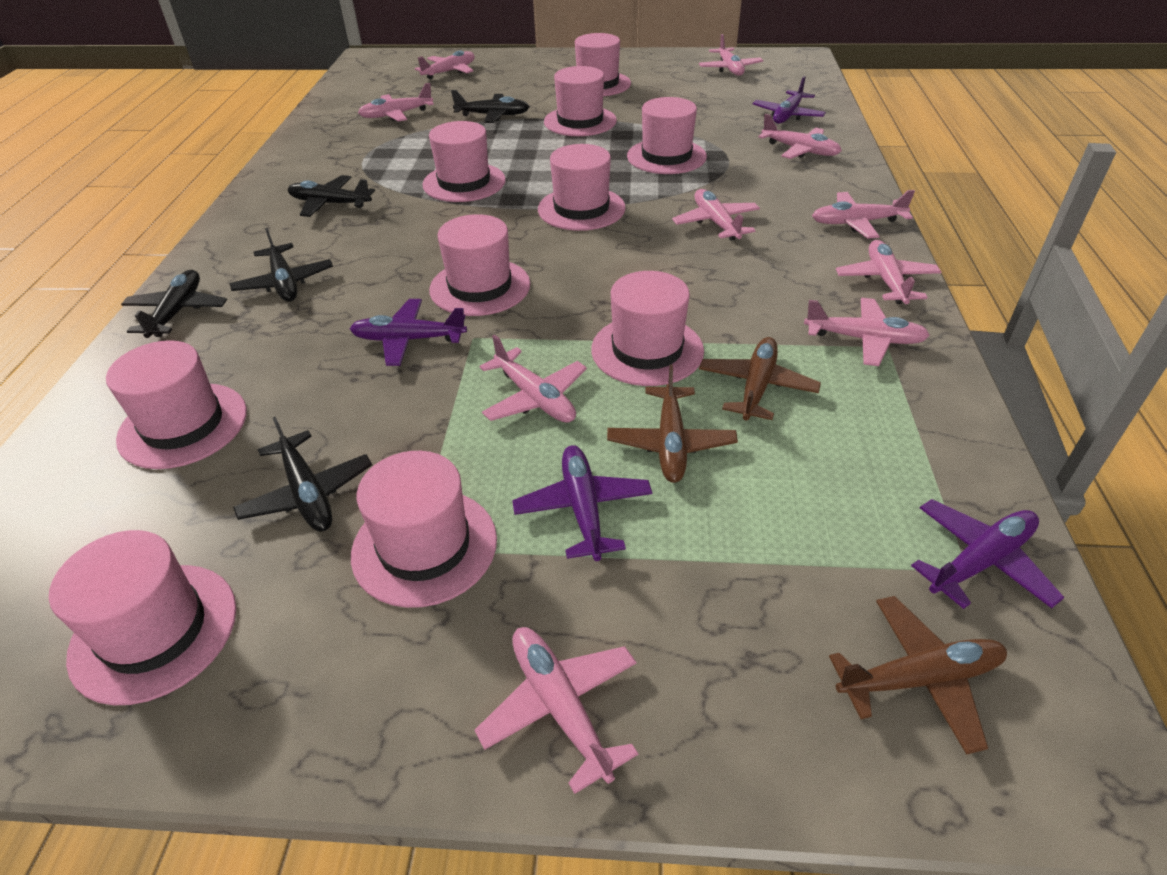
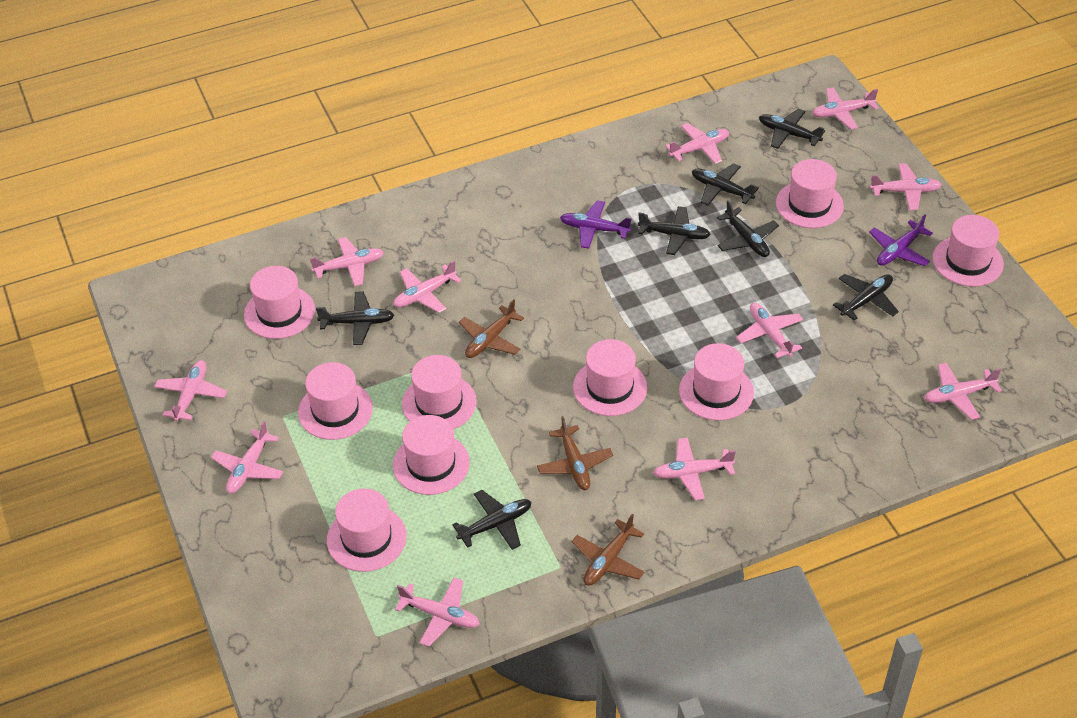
black plane: [121,270,227,338] [230,228,333,302] [233,417,372,531] [288,175,375,217] [451,90,530,123] = 5 -> [316,291,394,345] [452,490,531,550] [638,206,711,255] [692,163,759,205] [717,200,779,257] [759,108,825,149] [833,274,899,321] = 7
pink hat: [49,530,236,705] [106,340,247,469] [351,451,497,608] [422,121,506,202] [429,214,530,316] [538,144,626,231] [544,66,617,136] [575,33,631,96] [591,271,704,386] [627,97,707,174] = 10 -> [244,266,315,339] [298,362,373,440] [327,488,407,572] [393,415,470,495] [402,355,477,429] [573,339,647,416] [679,343,754,420] [776,159,844,228] [933,215,1004,287] = 9
pink plane: [358,83,434,122] [415,50,475,79] [475,627,638,794] [479,334,587,423] [672,189,760,241] [699,34,764,76] [758,114,842,159] [804,298,930,366] [812,190,915,238] [836,240,941,304] = 10 -> [154,360,227,422] [211,421,283,494] [309,237,384,286] [393,260,461,313] [395,578,480,647] [653,438,736,500] [665,123,729,164] [736,303,803,358] [812,87,879,129] [870,164,942,210] [924,363,1002,420] = 11
purple plane: [350,299,467,366] [512,445,652,561] [752,76,826,124] [911,499,1065,609] = 4 -> [560,200,631,249] [869,215,933,266] = 2

